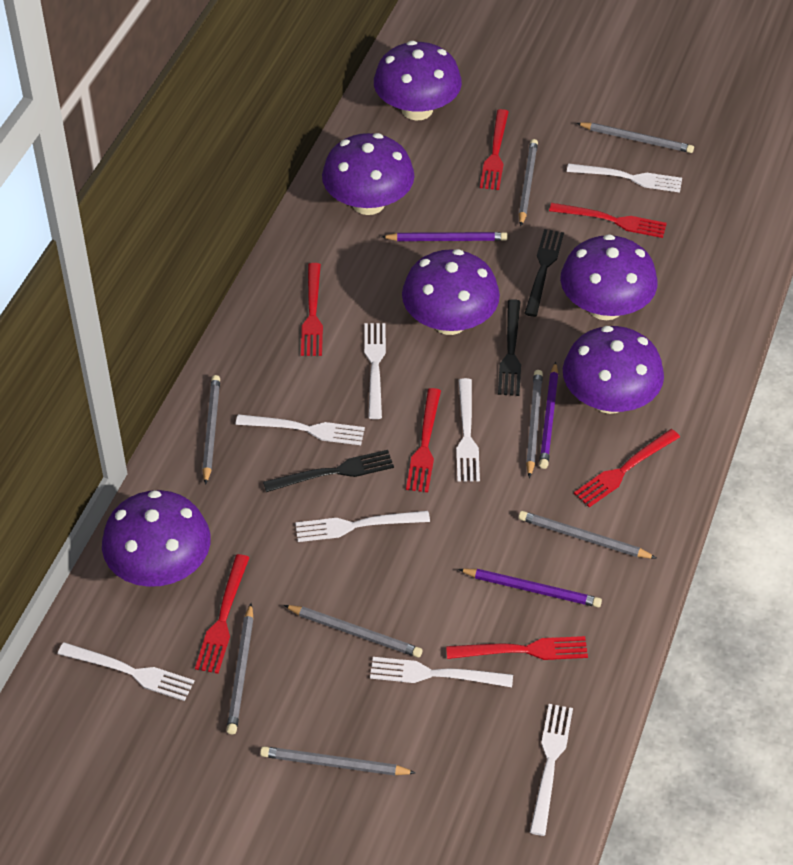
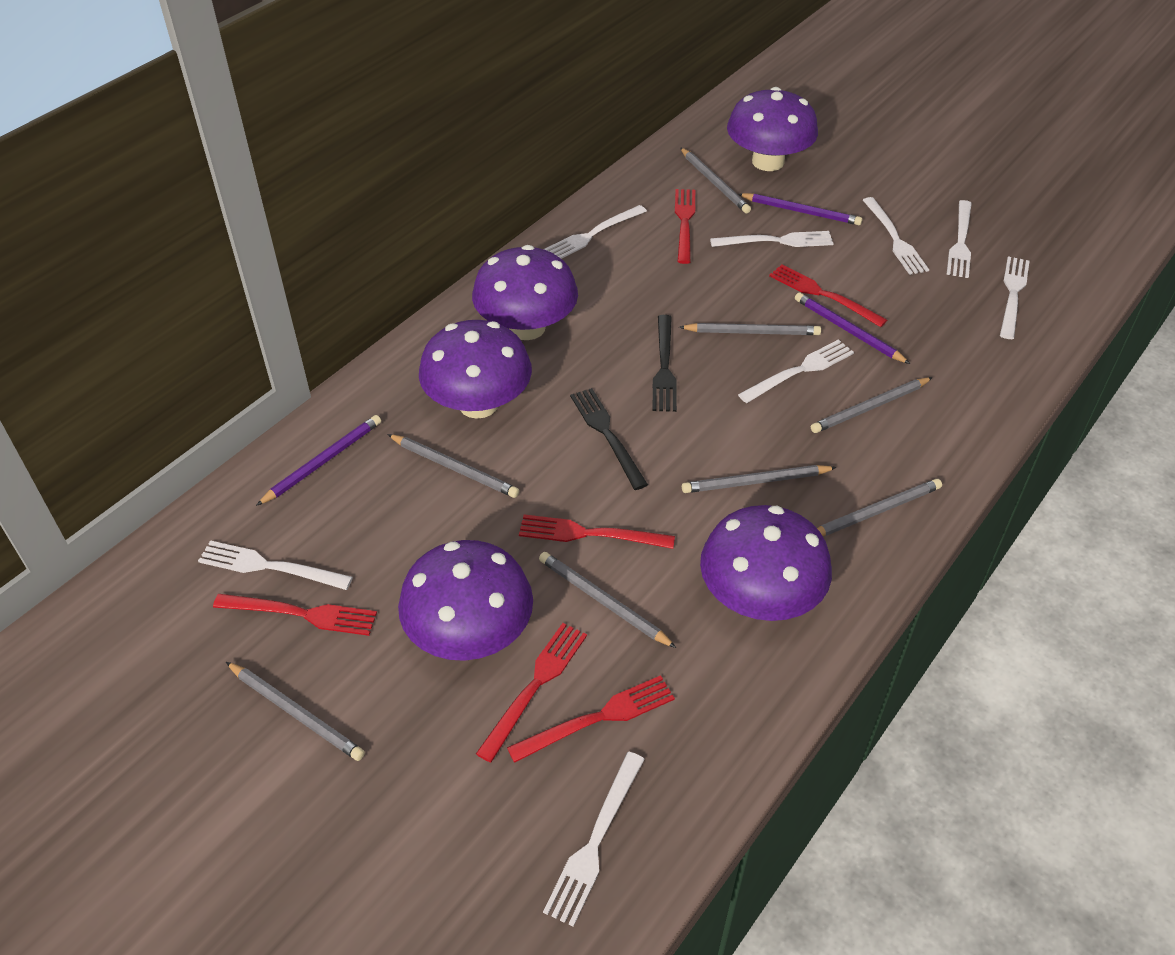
black fork: [263,450,394,492] [498,299,521,396] [524,229,564,317] = 3 -> [570,388,648,490] [653,315,677,412] = 2
purple mushroom: [102,490,211,587] [322,133,415,215] [374,41,462,120] [402,249,500,335] [560,234,658,320] [563,326,664,414] = 6 -> [398,540,533,661] [419,320,532,419] [472,245,578,340] [700,505,832,621] [727,87,818,171] = 5
red fork: [195,554,250,674] [301,263,323,356] [406,388,441,492] [446,636,588,660] [480,109,509,190] [549,203,667,238] [574,429,680,507] = 7 -> [213,594,377,636] [476,623,587,762] [507,675,675,763] [519,514,675,549] [675,189,695,264] [769,265,887,327] = 6

